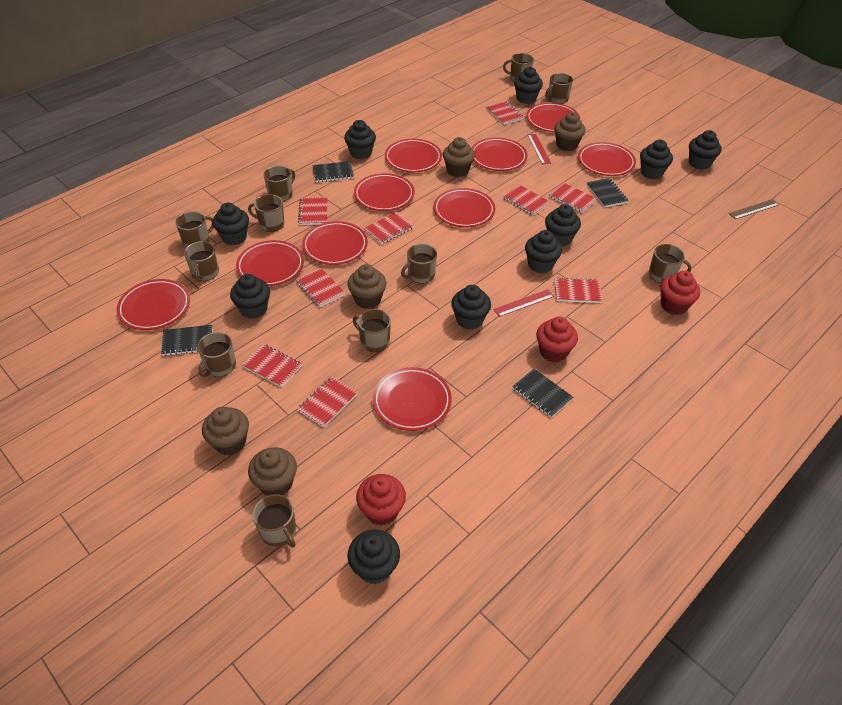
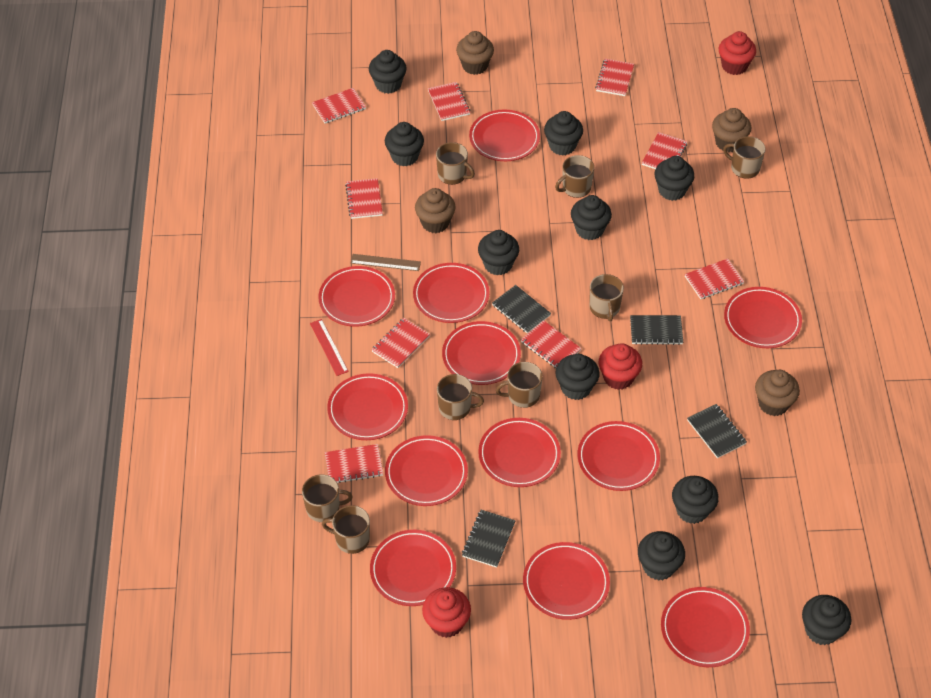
brown cupcake: [202,407,249,456] [248,447,297,496] [348,264,386,309] [443,137,475,177] [554,112,585,151] = 5 -> [415,188,456,233] [456,31,494,75] [712,108,751,152] [755,370,800,416] = 4
brown mug: [175,211,214,248] [184,241,219,282] [197,332,236,377] [248,194,285,232] [253,494,296,548] [264,166,295,201] [353,309,391,352] [401,244,437,284] [503,53,534,81] [545,73,573,104] [649,244,691,283] = 11 -> [302,474,353,522] [322,505,370,554] [436,142,475,185] [437,374,484,420] [496,362,543,408] [555,155,594,198] [589,274,624,321] [723,136,766,179] = 8
red plate: [117,279,190,330] [236,240,304,286] [302,221,368,265] [354,173,415,211] [373,367,452,431] [385,139,442,172] [433,188,495,227] [472,137,527,171] [526,102,580,132] [578,142,636,176] = 10 -> [318,266,395,327] [327,373,408,440] [370,530,456,606] [385,435,468,506] [413,263,490,323] [442,321,521,385] [469,110,540,161] [478,418,561,487] [523,542,610,620] [577,421,660,491] [661,587,750,667] [724,287,802,348] = 12
red ruler: [493,289,554,317] [528,134,551,164] = 2 -> [310,319,349,376] = 1

